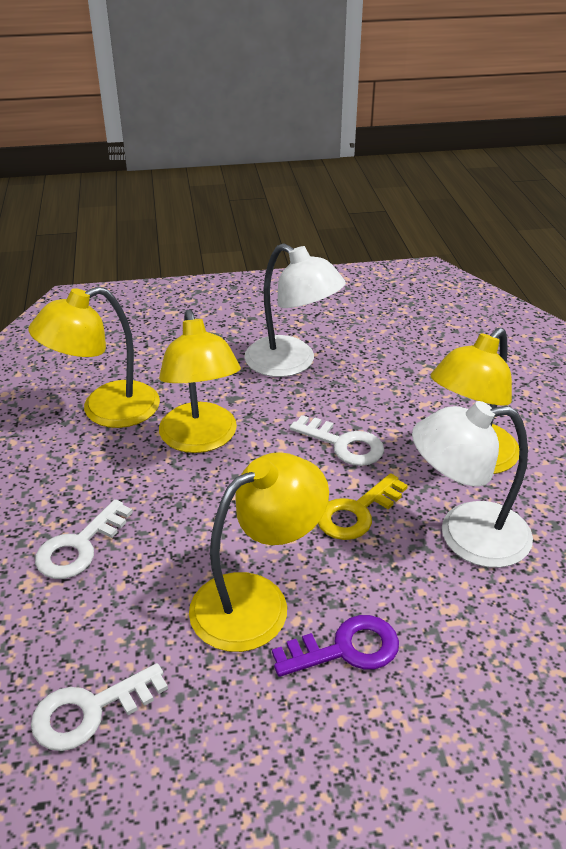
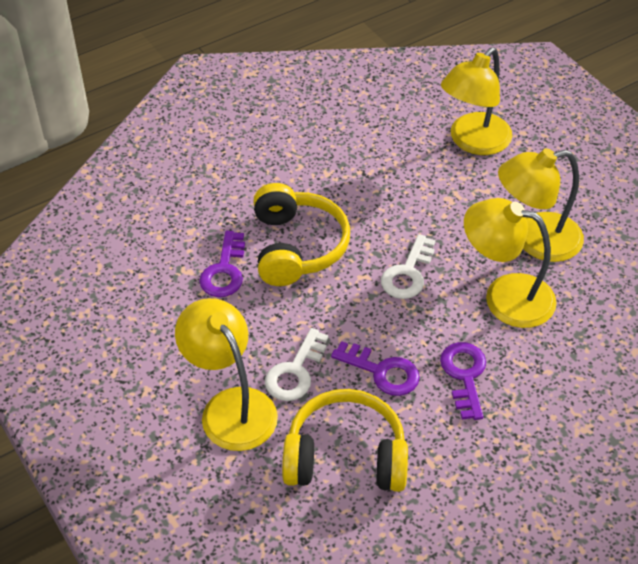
purple key: [272,615,399,677] = 1 -> [199,230,245,297] [331,341,420,396] [440,342,486,420] = 3
white key: [31,663,168,751] [35,499,133,579] [290,415,384,466] = 3 -> [265,328,328,401] [381,234,435,299] = 2
white lamp: [244,243,346,377] [412,401,533,568] = 2 -> none = 0
yellow headphones: none = 0 -> [253,183,350,286] [282,389,408,492] = 2
yellow key: [318,473,408,540] = 1 -> none = 0

